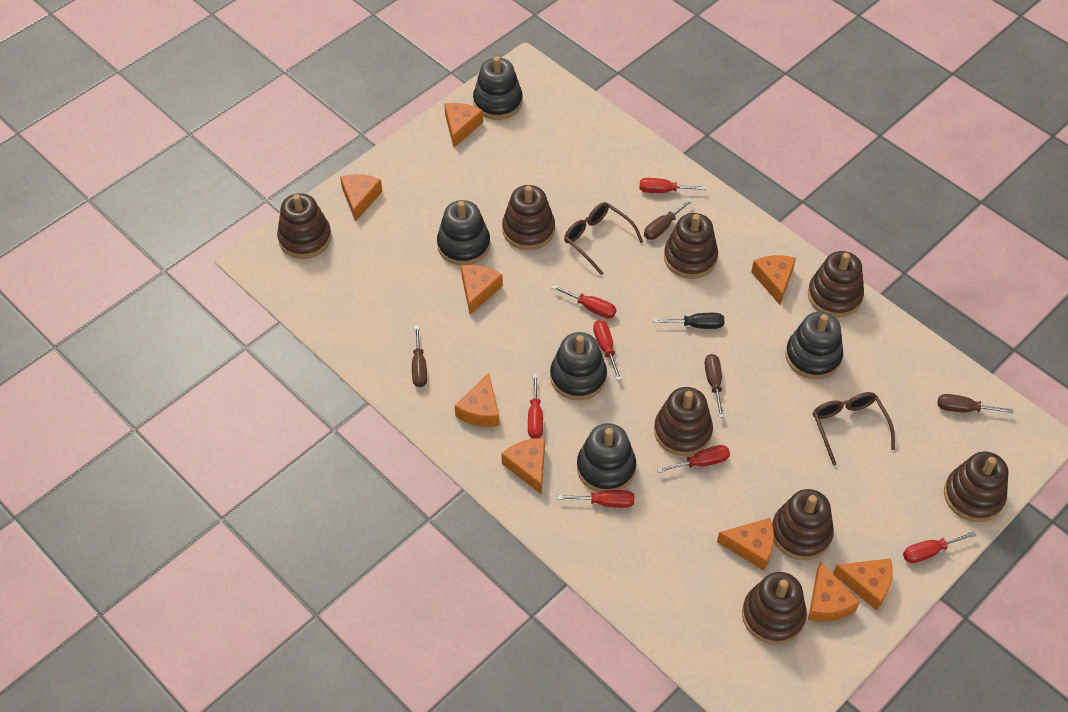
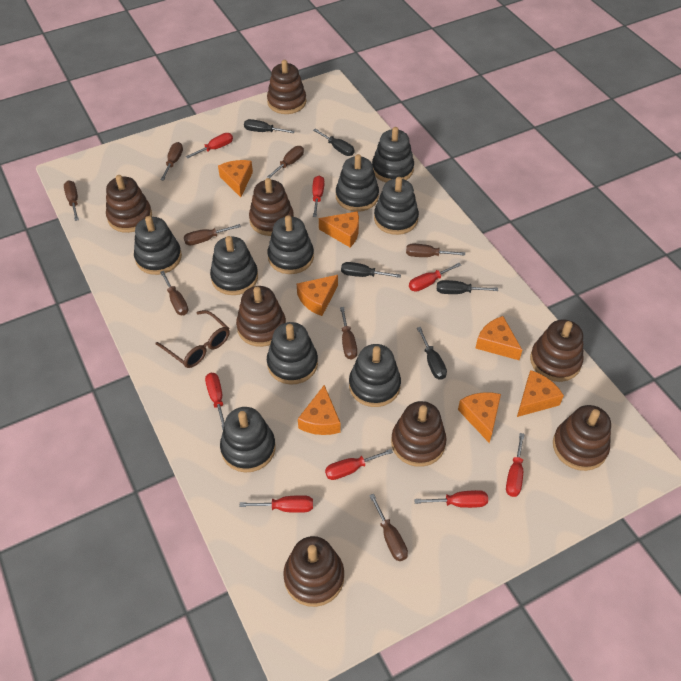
black screwdriver: [653,313,724,329] = 1 -> [244,119,295,133] [313,129,355,156] [341,262,401,278] [417,327,447,380] [437,280,498,294] = 5
black stacking toy: [437,200,490,265] [473,56,523,120] [550,332,607,400] [577,423,636,492] [785,312,843,379] = 5 -> [134,216,182,275] [210,236,258,295] [220,407,276,473] [267,322,318,385] [268,215,314,274] [336,154,379,212] [349,344,401,407] [372,127,414,182] [374,177,419,235] = 9
brown glasses: [564,202,643,275] [813,392,895,466] = 2 -> [156,310,230,368] = 1
brown screwdriver: [412,325,427,387] [644,198,693,240] [705,354,724,418] [937,394,1013,413] = 4 -> [64,181,79,221] [160,142,183,181] [160,271,188,315] [184,224,241,245] [267,146,304,178] [340,307,357,359] [369,494,408,561] [406,244,465,257] = 8
orange cheese: [340,174,383,222] [444,103,483,147] [455,373,500,427] [461,265,503,315] [501,438,545,494] [717,518,774,570] [751,255,796,305] [808,561,860,622] [833,558,893,611] = 9 -> [218,160,253,197] [297,275,338,316] [298,385,341,435] [319,211,359,247] [458,392,501,443] [475,316,522,360] [517,370,564,417] = 7
red screwdriver: [528,374,543,439] [552,285,617,319] [558,490,634,508] [593,320,622,381] [640,178,706,193] [657,445,730,473] [903,531,977,563] = 7 -> [186,133,233,159] [205,373,225,430] [239,495,313,513] [312,175,324,217] [325,449,393,480] [409,263,461,292] [414,490,488,508] [506,433,524,497] = 8

